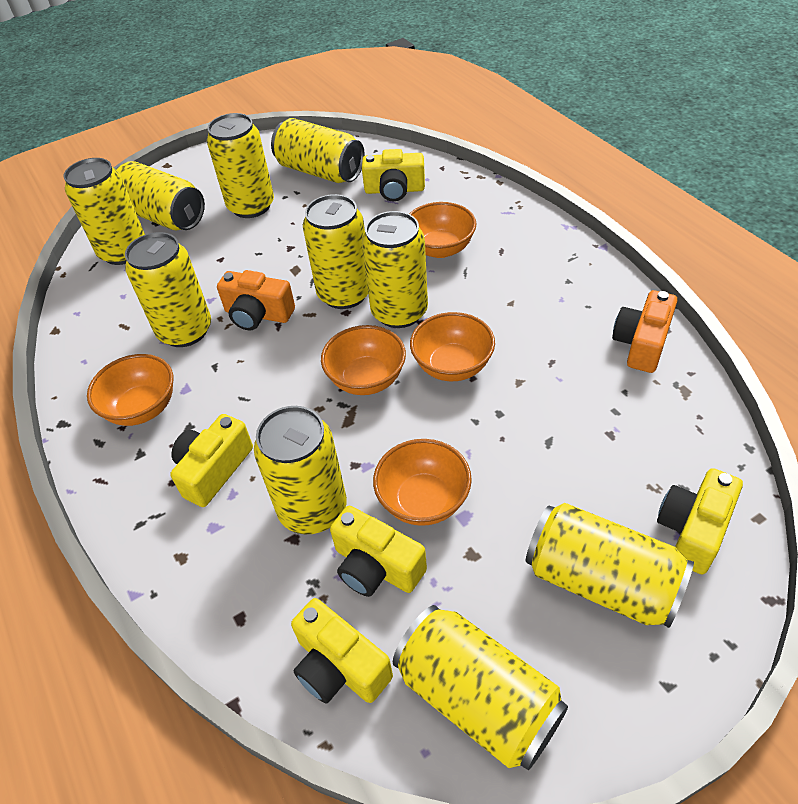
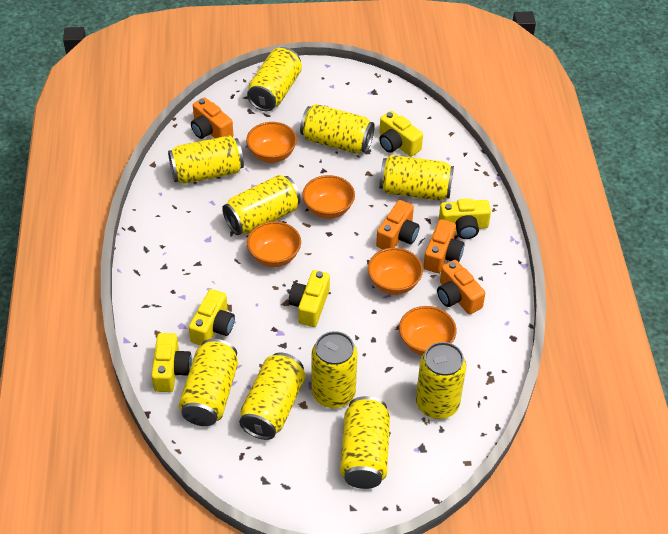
orange camera: [217,270,295,330] [612,290,677,373] = 2 -> [191,97,233,139] [376,200,420,249] [423,219,465,273] [437,260,485,314] = 4

